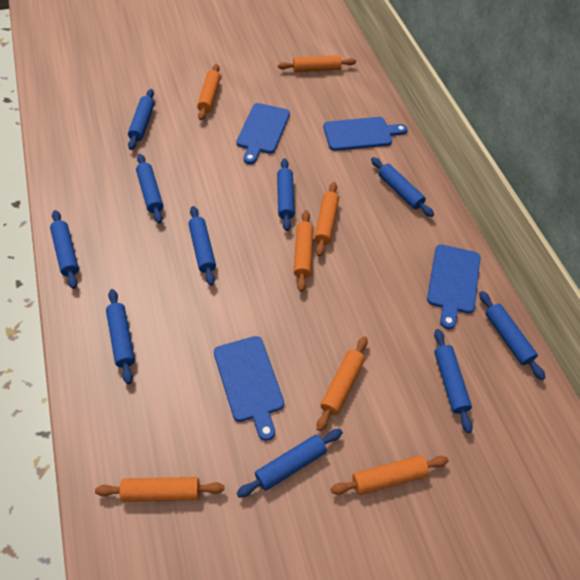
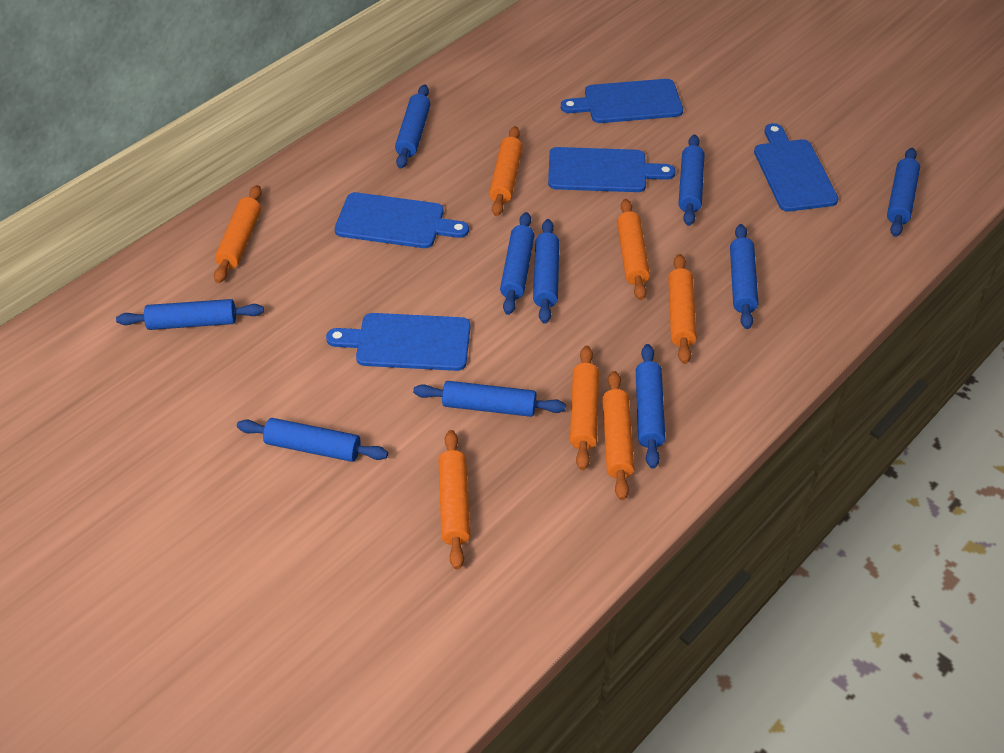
blue cutting board: [214,336,284,441] [236,103,290,164] [323,117,407,151] [427,244,481,329] = 4 -> [326,313,471,371] [335,192,469,248] [548,147,676,192] [561,79,683,123] [754,123,838,212] = 5

